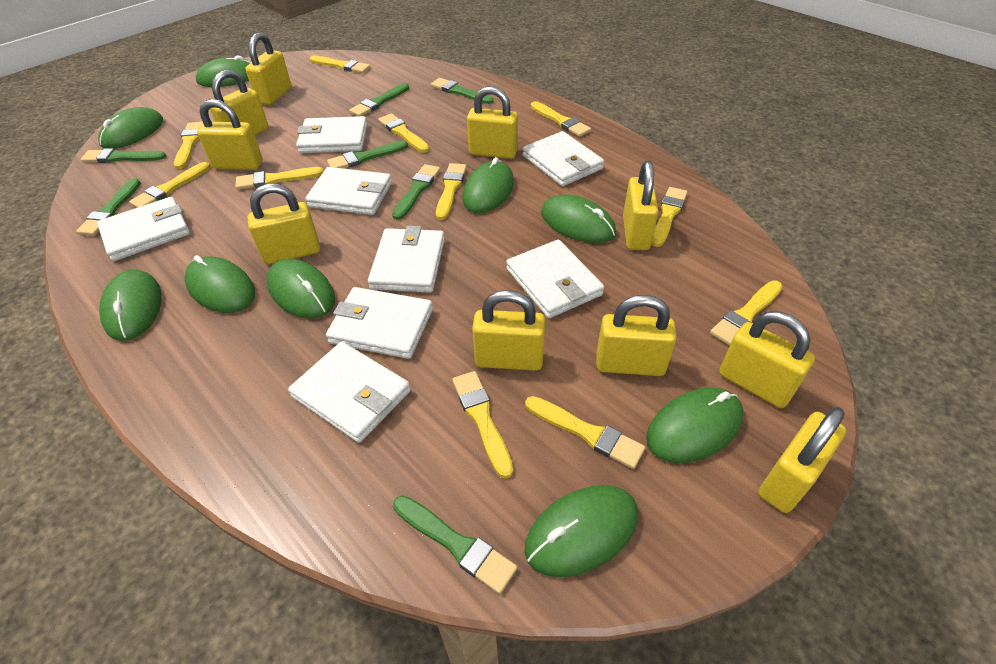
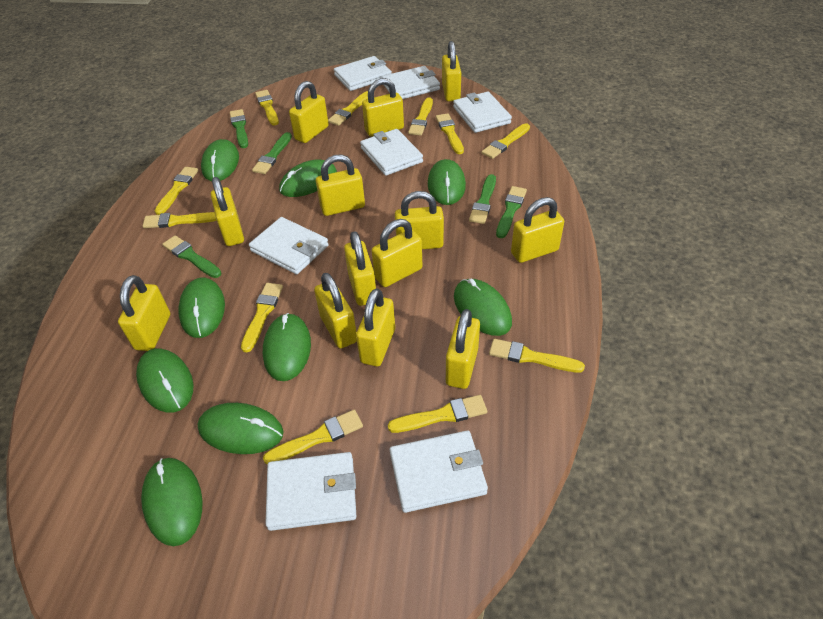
green brush: [76,178,141,236] [81,148,166,163] [327,141,408,168] [349,83,409,116] [392,164,440,220] [393,495,517,594] [431,78,493,104] = 7 -> [162,235,221,278] [230,109,248,148] [252,132,292,174] [469,174,496,224] [496,186,527,238] = 5
white wallet: [97,197,190,261] [288,342,411,443] [296,116,367,153] [305,167,392,215] [326,287,433,359] [368,226,445,293] [506,240,604,318] [522,131,604,186] = 8 -> [249,217,329,274] [265,452,356,531] [334,56,392,91] [360,129,423,176] [382,66,440,99] [390,430,488,513] [453,92,512,133] = 7
yellow padlock: [197,99,263,170] [210,69,268,135] [246,33,292,105] [247,184,320,264] [467,86,518,159] [472,290,545,371] [596,295,677,376] [623,161,659,250] [719,312,815,408] [759,407,846,513] = 10 -> [118,275,170,351] [211,177,244,246] [289,81,329,143] [314,273,357,348] [316,154,365,216] [344,231,376,306] [356,288,395,367] [362,78,404,137] [372,219,422,287] [395,191,444,249] [442,41,461,101] [446,309,480,389] [511,197,564,263] = 13

